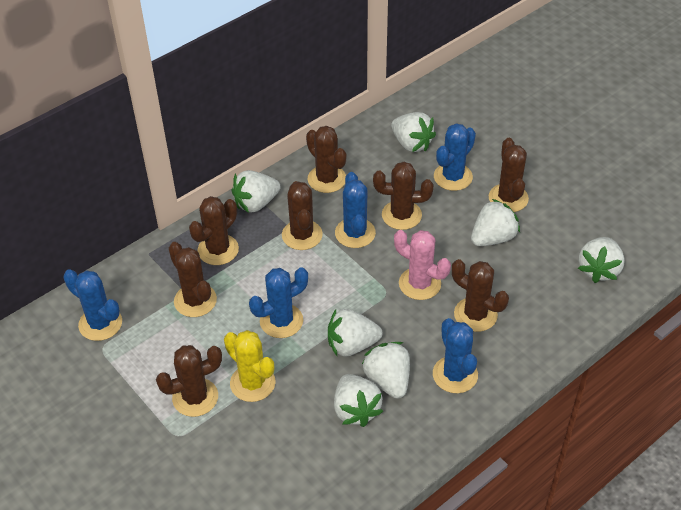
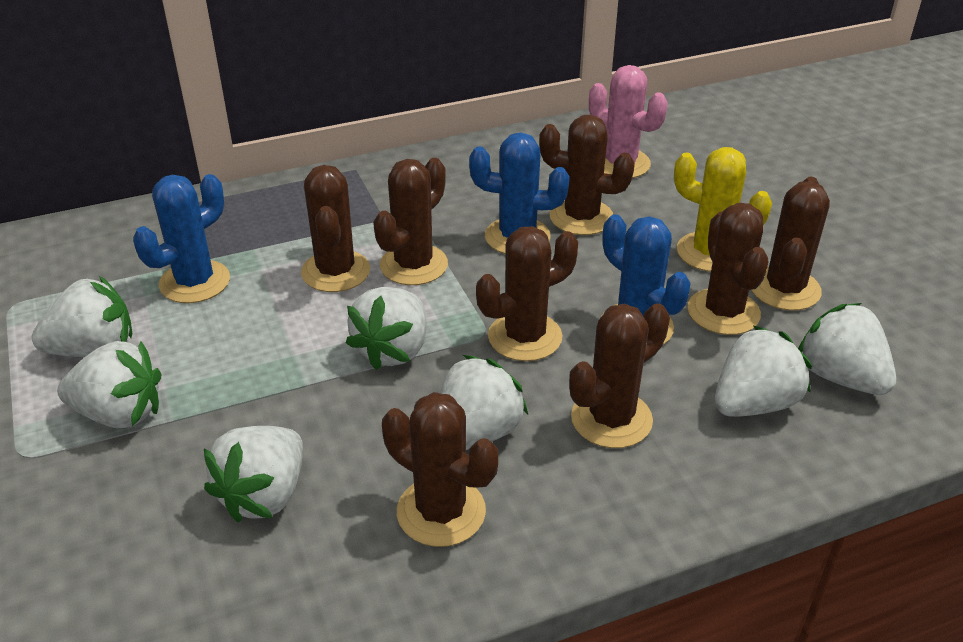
blue cactus: [63,269,122,341] [249,267,308,338] [335,172,376,248] [433,318,478,393] [434,123,476,191] = 5 -> [133,174,230,303] [469,132,570,254] [601,214,691,345] = 3

